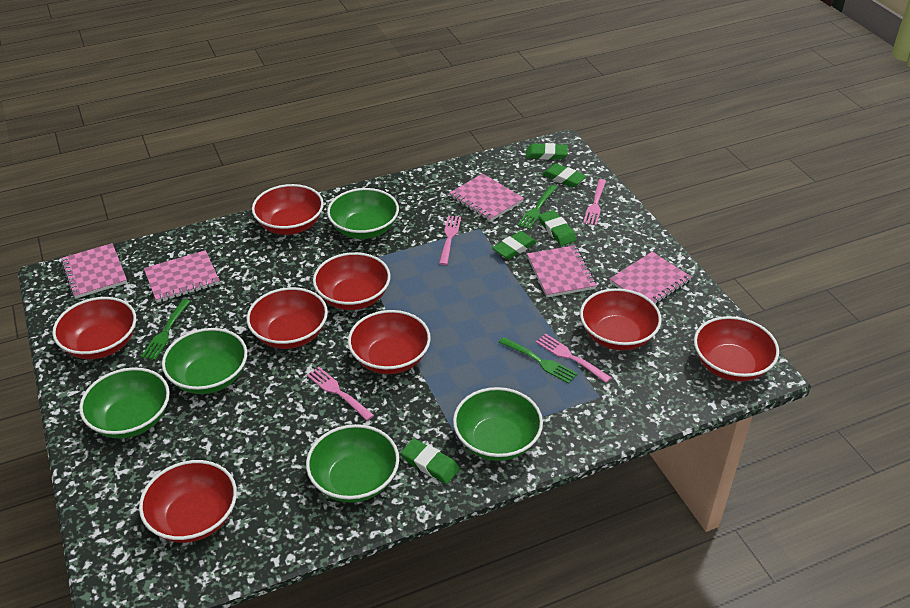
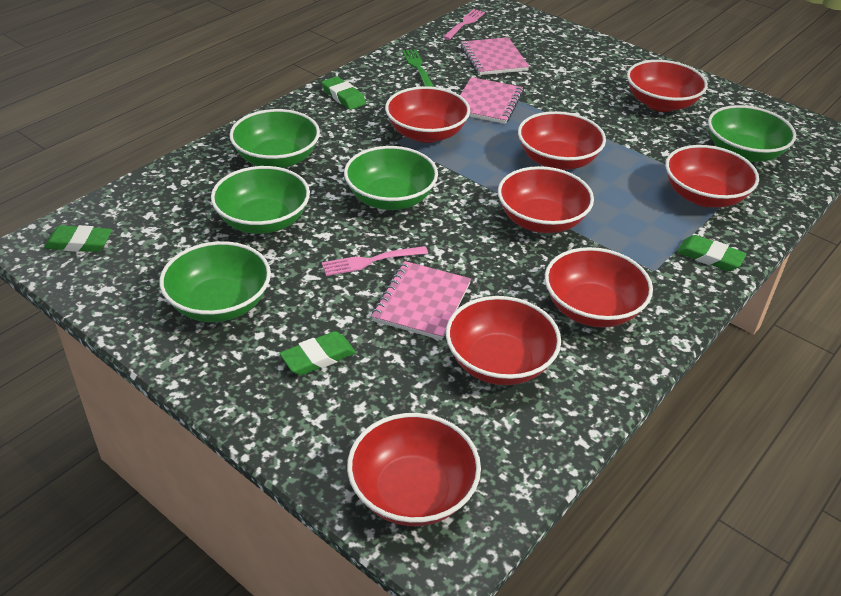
green eraser: [401,439,460,484] [492,231,537,259] [526,143,568,160] [539,210,576,246] [542,163,587,187] = 5 -> [44,225,112,252] [279,331,356,375] [321,76,366,110] [677,235,747,271] = 4
green fork: [141,299,190,360] [499,337,578,384] [517,185,557,230] = 3 -> [402,49,434,87] = 1
pink fork: [307,367,374,421] [439,216,461,265] [536,334,612,383] [583,179,606,226] = 4 -> [322,246,428,276] [443,9,485,40] = 2
pink notebook: [61,243,127,299] [144,250,220,303] [449,173,524,222] [527,245,597,297] [609,252,692,304] = 5 -> [372,261,471,340] [460,77,523,124] [461,37,529,75] = 3

